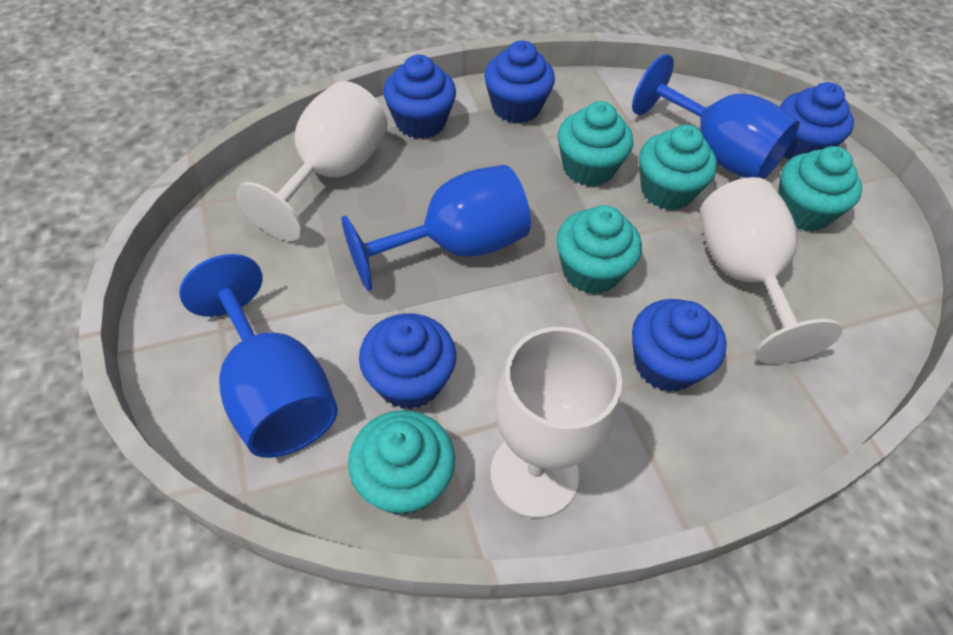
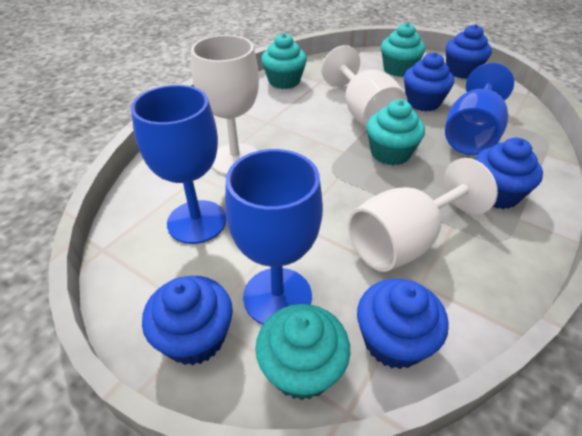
turquoise cupcake: [348,410,455,515] [557,205,642,294] [558,101,633,186] [639,125,717,210] [778,146,862,231] = 5 -> [255,304,350,400] [261,33,307,89] [367,99,425,165] [381,23,425,77] = 4

